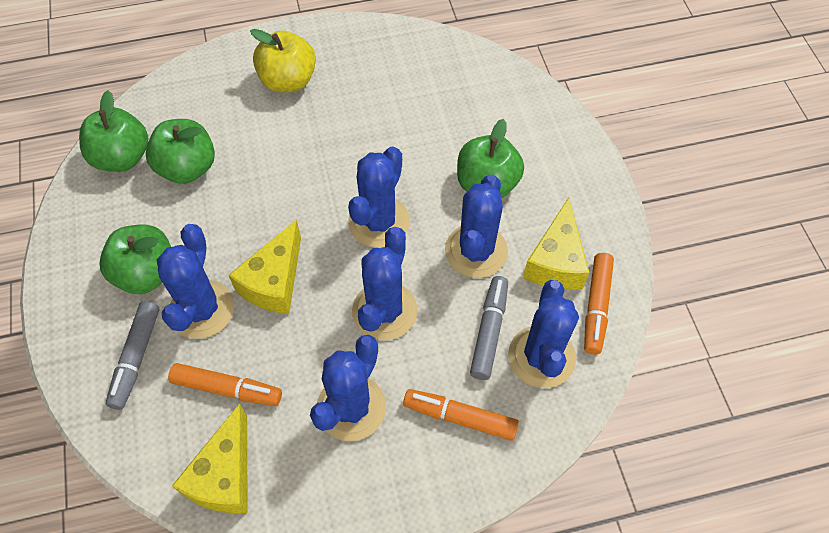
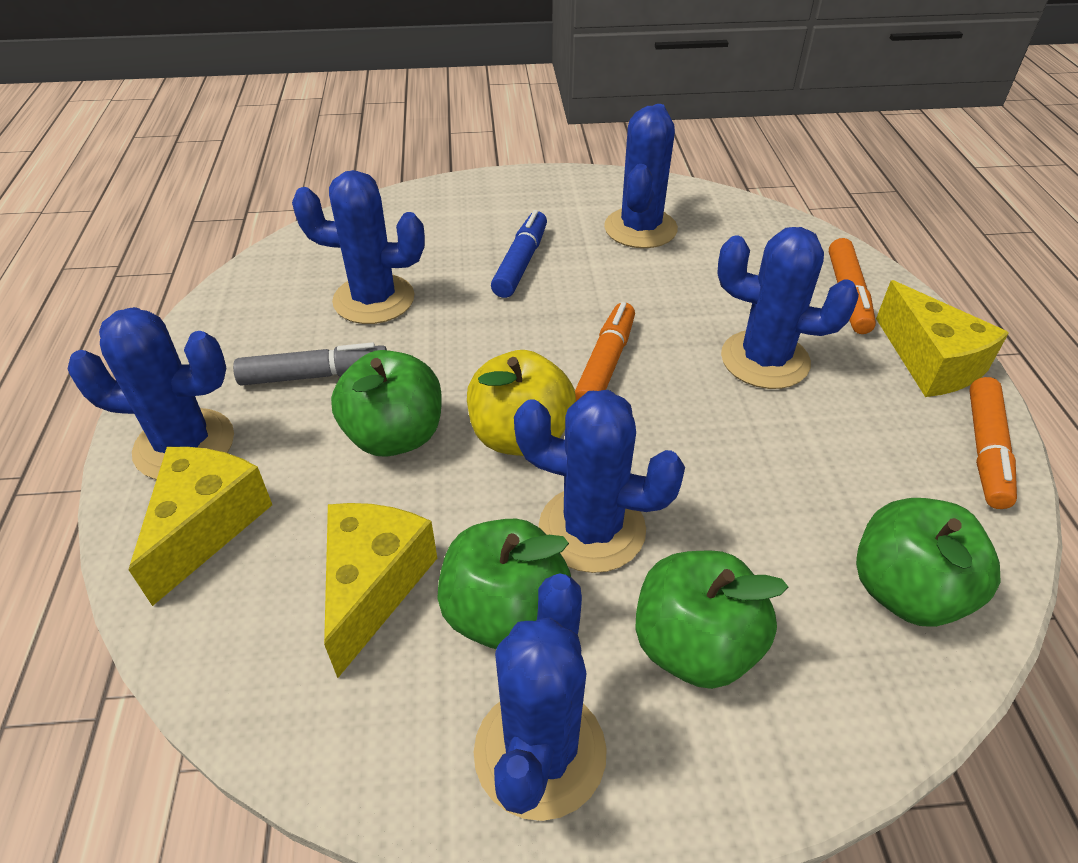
blue marker: none = 0 -> [491,210,547,298] = 1
grey marker: [106,301,160,410] [470,276,508,380] = 2 -> [233,343,387,386] = 1

